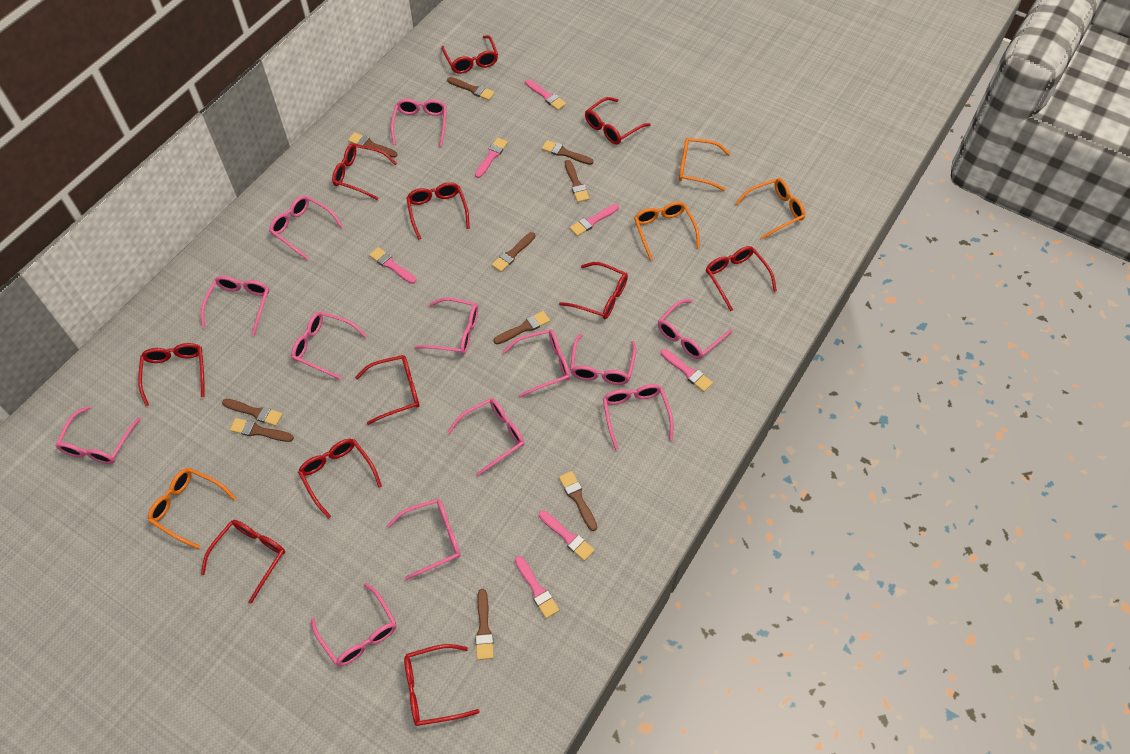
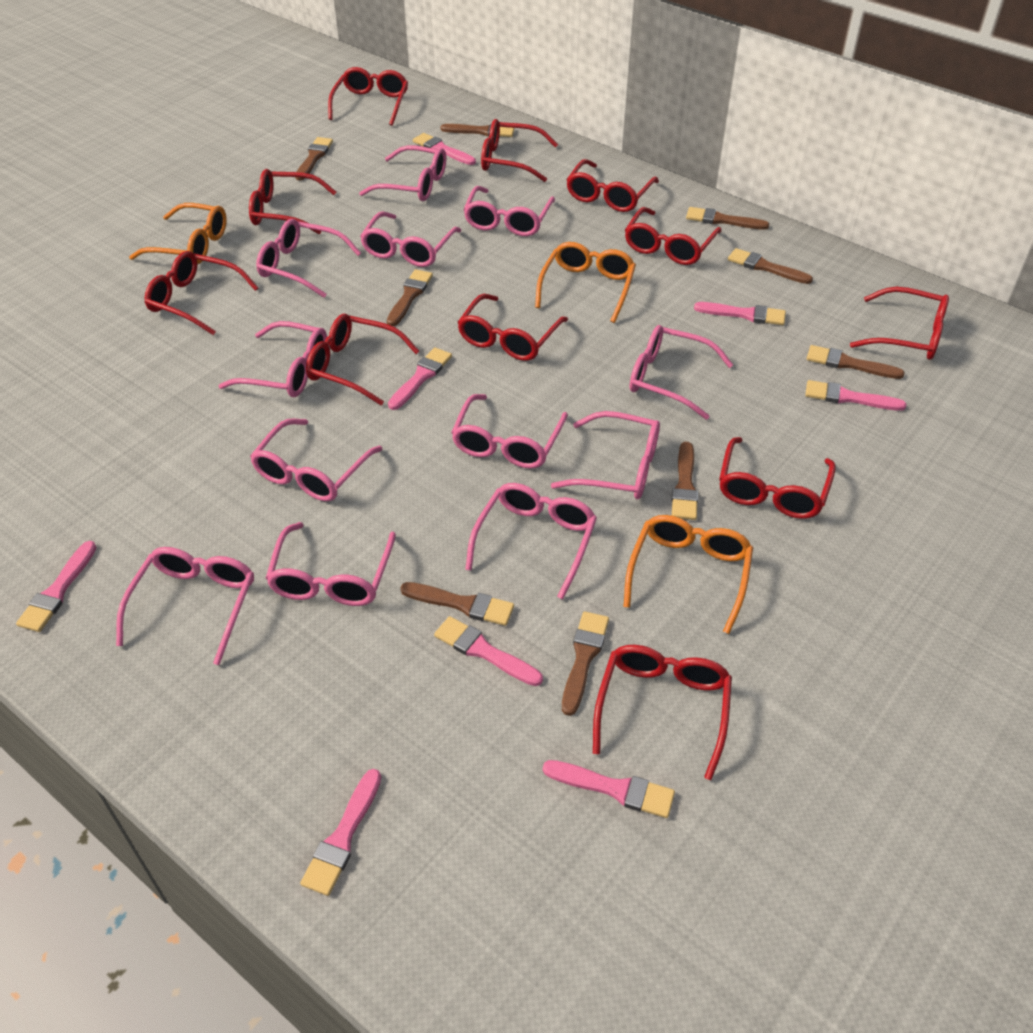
brown brush: [222,399,283,426] [230,418,294,442] [348,132,398,158] [447,77,495,100] [475,589,494,660] [491,232,535,272] [493,311,550,344] [542,140,594,165] [559,471,597,531] [565,160,589,202] = 10 -> [295,137,333,180] [387,269,433,326] [400,582,514,626] [441,123,515,137] [562,611,609,716] [672,442,698,520] [686,207,769,230] [728,248,813,284] [807,345,905,379] = 9
orange glasses: [148,468,236,549] [634,201,700,261] [679,138,730,191] [736,178,805,240] = 4 -> [129,203,227,264] [535,242,636,323] [623,515,753,634] = 3
pink brush: [369,247,416,284] [475,138,508,178] [515,556,559,618] [525,79,566,110] [539,510,595,561] [570,204,619,236] [661,349,713,392] = 7 -> [16,541,97,632] [300,769,381,896] [388,347,452,410] [413,133,476,165] [434,616,543,686] [543,760,675,818] [694,302,786,325] [805,380,907,411] = 8
pink glasses: [55,406,141,464] [201,276,269,336] [269,196,343,260] [291,312,367,380] [311,583,397,666] [387,499,461,580] [391,99,447,147] [414,297,478,355] [447,398,524,476] [503,329,570,398] [570,334,636,385] [603,384,673,450] [658,299,732,359] = 13 -> [116,547,254,665] [218,321,327,397] [250,418,382,501] [256,219,361,298] [266,522,396,606] [359,145,446,201] [360,211,461,267] [451,394,568,469] [463,186,555,236] [465,483,597,599] [551,411,660,499] [630,325,733,420] = 12

